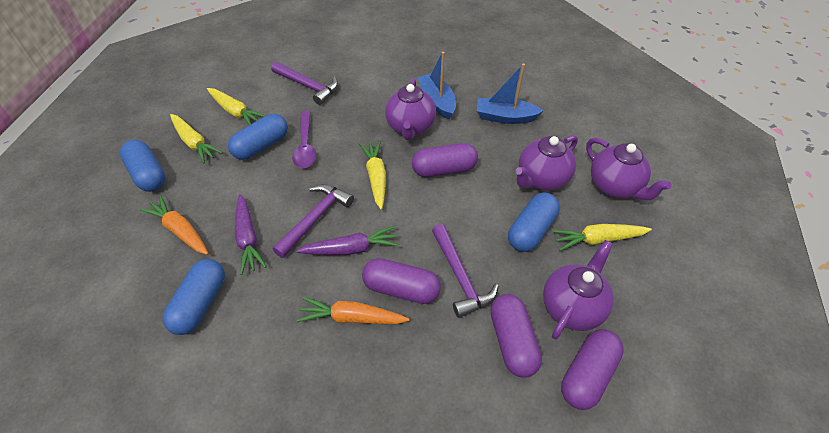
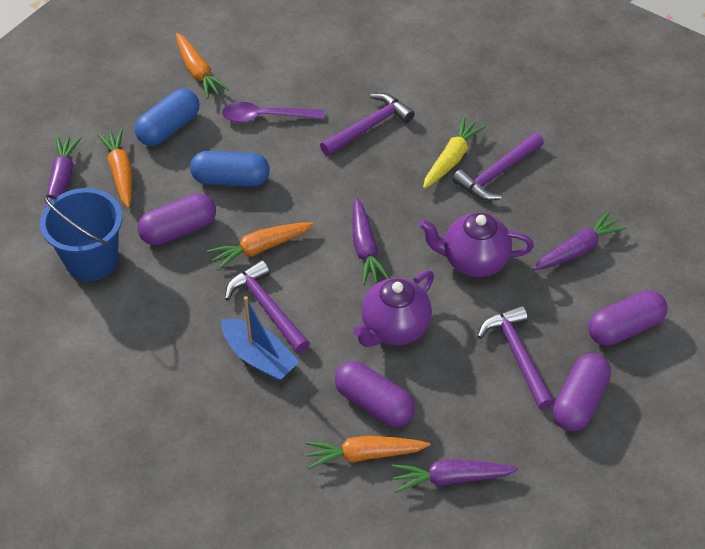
blue boat: [418,52,456,119] [477,64,543,124] = 2 -> [221,296,300,381] = 1
blue bucket: none = 0 -> [40,188,122,281] = 1
blue capsule: [120,140,165,192] [163,259,225,335] [228,114,288,160] [508,192,560,252] = 4 -> [135,89,199,146] [190,151,270,187] = 2
orange carrot: [140,196,209,255] [297,297,409,324] = 2 -> [97,128,132,208] [176,33,230,99] [207,222,314,270] [305,436,430,469] = 4
purple carrot: [235,194,267,275] [296,226,399,255] = 2 -> [45,136,82,207] [352,197,390,285] [392,459,518,493] [533,211,627,270] = 4
purple hammer: [271,62,338,105] [273,184,354,258] [432,224,499,318] = 3 -> [225,260,310,353] [320,93,415,156] [452,132,544,201] [477,306,554,410] = 4
purple teapot: [385,78,436,140] [516,135,578,190] [543,240,614,339] [586,138,672,200] = 4 -> [353,270,434,347] [419,213,534,277] = 2
yellow carrot: [170,114,223,164] [207,88,265,125] [359,141,386,210] [552,224,652,251] = 4 -> [423,117,486,189] = 1

